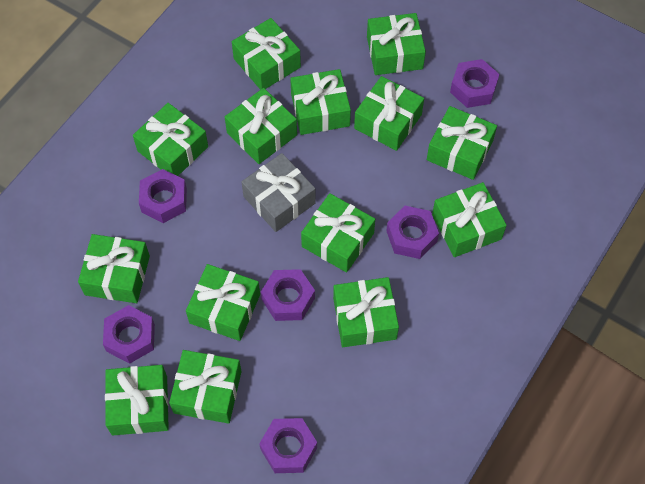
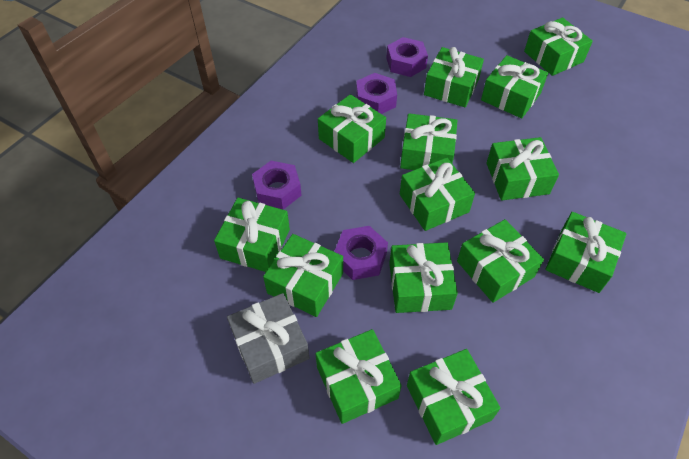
purple nut: [103,305,155,364] [139,169,187,223] [259,418,317,473] [261,269,315,321] [386,206,439,259] [450,59,499,108] = 6 -> [252,161,302,210] [334,226,388,280] [356,73,397,114] [386,37,428,77] = 4

